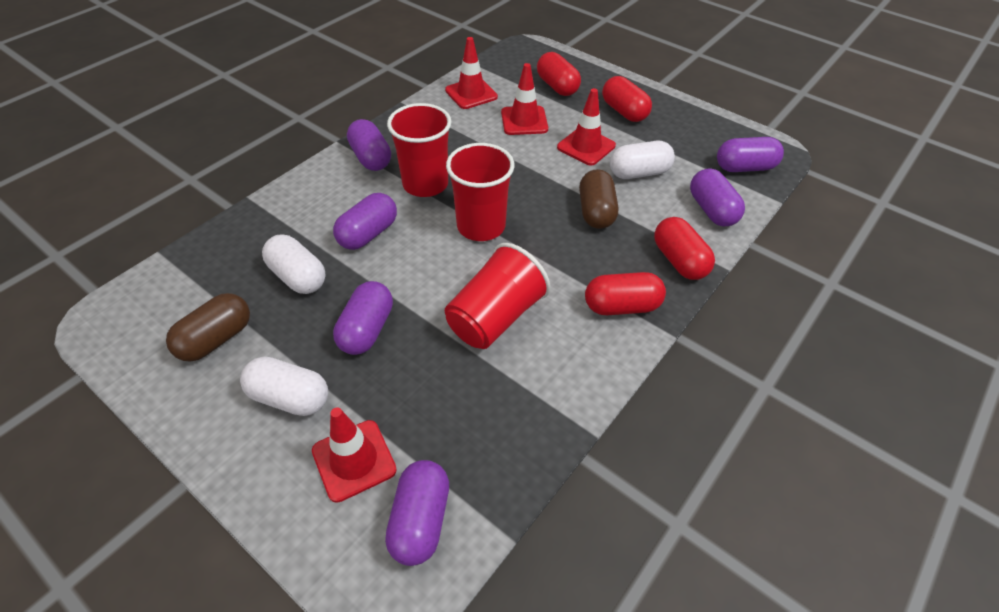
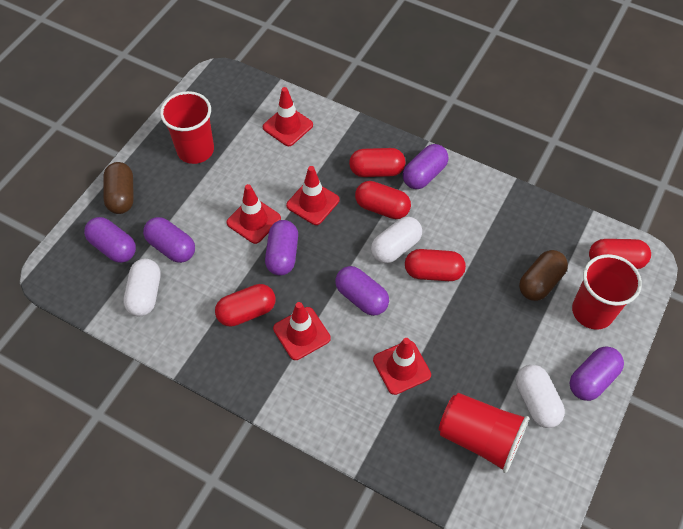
red capsule: [537,52,581,96] [585,272,666,315] [602,76,652,122] [654,217,715,280] = 4 -> [215,284,276,327] [349,148,406,177] [355,181,411,219] [405,249,466,281] [589,239,651,269] = 5
red traffic cone: [312,407,397,503] [445,37,498,109] [501,63,548,135] [557,88,616,166] = 4 -> [226,184,281,244] [263,87,313,146] [273,302,331,360] [286,166,340,225] [373,338,431,395] = 5

